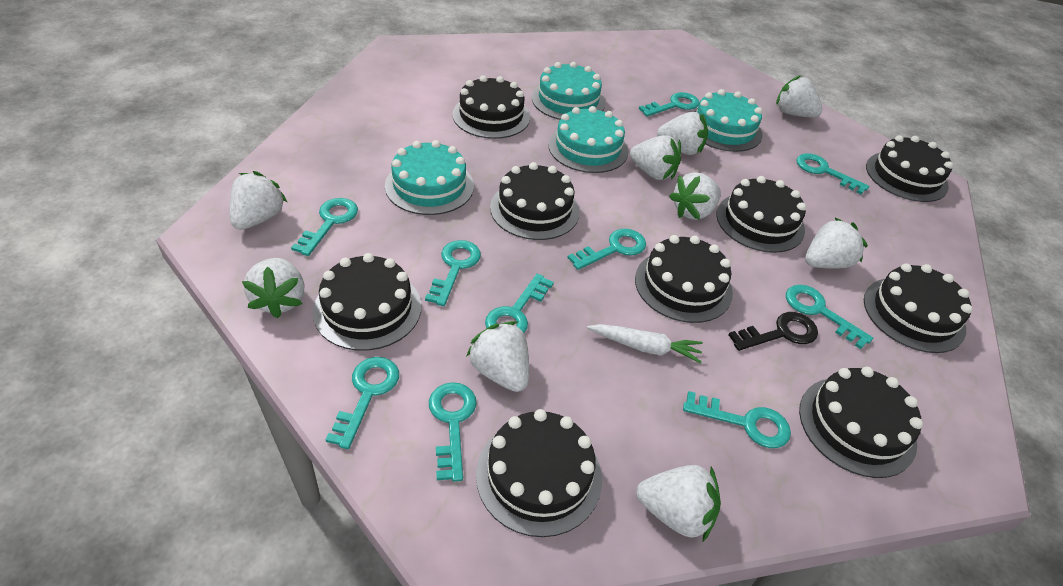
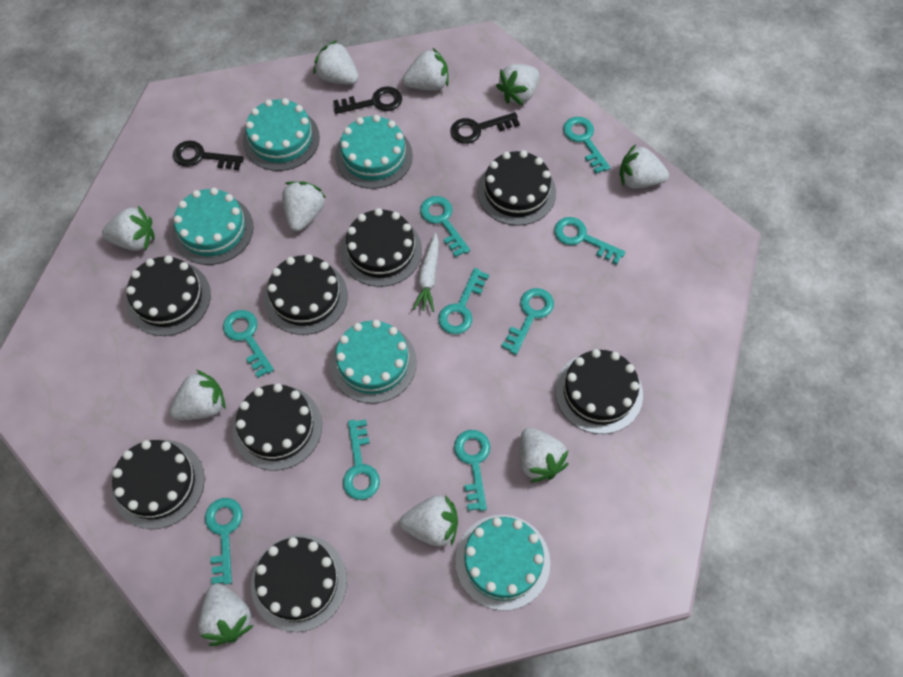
black cake: [313,253,421,351] [452,75,530,139] [476,409,602,537] [490,162,580,240] [635,235,733,323] [716,176,806,253] [799,366,923,478] [864,263,973,353] [866,135,953,202] = 9 -> [112,440,205,529] [126,255,211,336] [233,383,322,470] [251,534,347,632] [264,254,348,335] [341,208,422,287] [477,150,556,226] [555,349,643,434] = 8
black key: [728,312,818,351] = 1 -> [173,140,244,170] [333,87,402,114] [450,112,520,144] = 3
turquoise cake: [385,140,474,215] [532,62,605,120] [548,106,628,173] [694,89,762,152] = 4 -> [172,188,254,265] [243,98,320,171] [330,320,417,404] [335,115,413,189] [455,515,550,611] = 5
turquoise key: [291,198,358,256] [325,357,399,449] [425,240,481,306] [429,382,477,482] [485,274,554,333] [567,229,646,270] [639,92,700,117] [683,391,791,448] [786,285,873,349] [796,153,869,195] = 10 -> [205,498,243,585] [223,310,274,378] [343,419,380,500] [420,196,470,257] [438,268,489,334] [454,430,490,511] [501,288,554,355] [554,217,625,265] [563,117,611,174] = 9
white strawberry: [230,171,287,230] [242,258,304,318] [466,321,529,392] [630,135,681,180] [636,465,721,541] [657,112,708,155] [669,172,721,220] [776,75,822,117] [805,218,868,269] = 9 -> [102,206,155,251] [170,370,225,420] [198,583,254,646] [282,181,326,231] [314,40,359,85] [400,495,458,547] [403,48,449,91] [496,64,539,105] [520,428,569,482] [619,144,669,189] = 10

